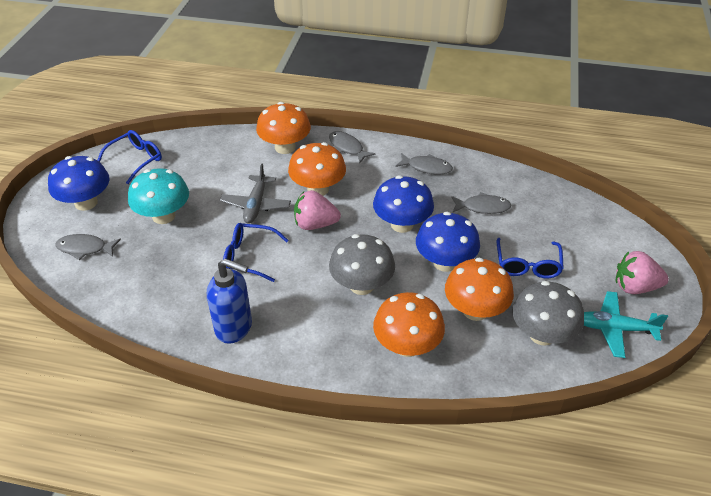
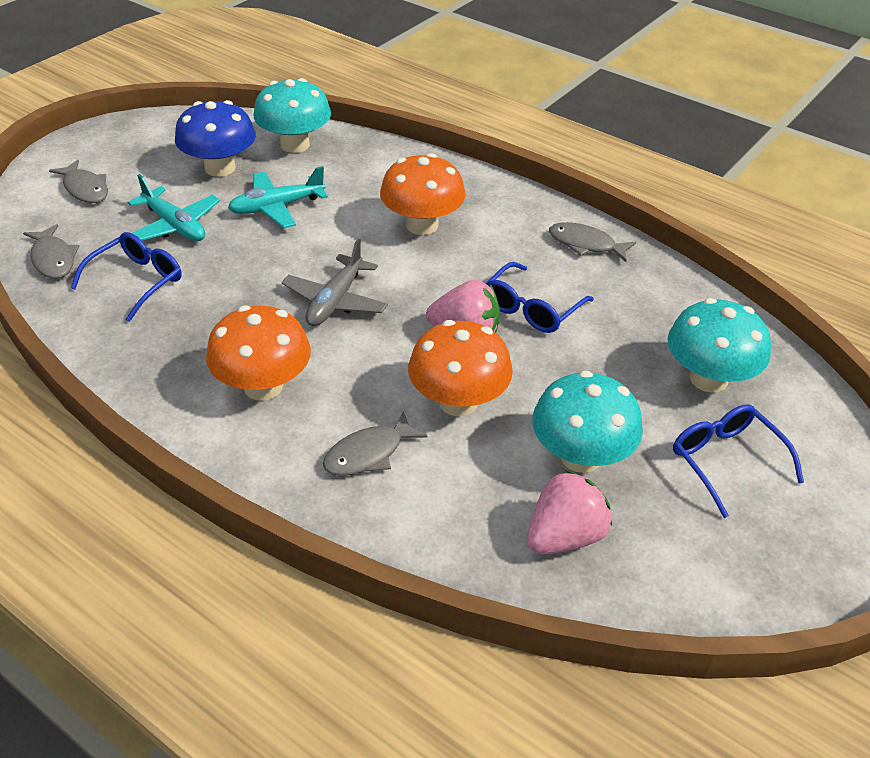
blue mushroom: [48,156,109,211] [373,175,434,233] [416,212,480,272] = 3 -> [175,100,256,177] = 1
blue soap dispenser: [207,259,252,344] = 1 -> none = 0
grey mushroom: [329,234,395,295] [512,281,584,346] = 2 -> none = 0
orange mushroom: [256,102,311,154] [288,142,346,196] [373,292,445,357] [445,258,514,321] = 4 -> [206,305,311,401] [380,153,465,235] [408,320,513,417] = 3
turquoise mushroom: [128,168,189,224] = 1 -> [253,78,331,153] [532,371,643,473] [668,298,771,393] = 3
turquoise plane: [584,291,668,358] = 1 -> [127,174,220,241] [228,166,328,228] = 2

